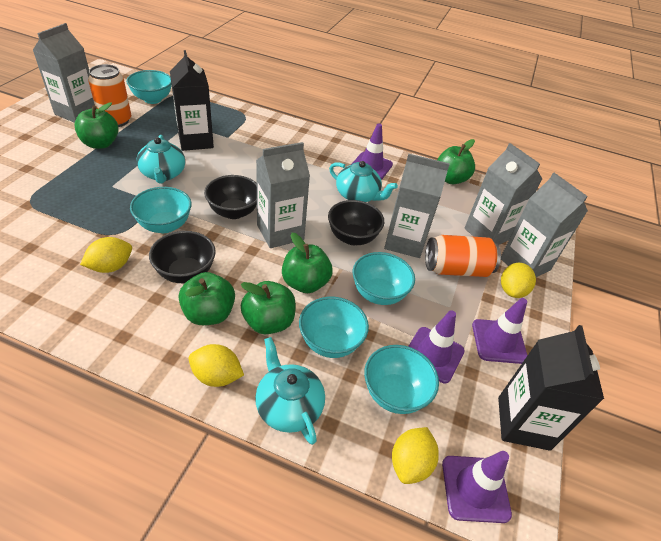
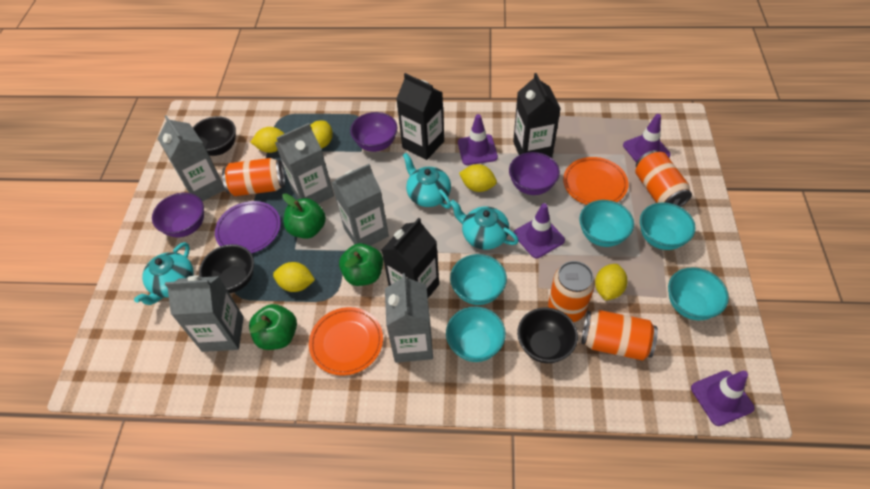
black carton: [170,50,214,151] [498,325,604,451] = 2 -> [382,218,439,298] [396,73,444,160] [513,73,561,158] = 3
green apple: [74,102,119,149] [179,272,235,325] [241,281,296,334] [282,233,333,293] [437,139,475,184] = 5 -> [249,304,297,350] [282,194,326,239] [339,243,383,286] = 3
orange can: [88,64,131,127] [425,235,501,277] = 2 -> [222,158,285,196] [548,261,595,322] [581,310,658,360] [635,150,692,207] = 4
orange plate: none = 0 -> [309,307,383,376] [563,157,628,205] = 2
purple bowl: none = 0 -> [152,193,204,237] [350,112,398,152] [509,152,560,195] = 3
purple plate: none = 0 -> [215,201,281,253] = 1
yellow lemon: [80,237,132,273] [189,344,244,387] [392,427,439,484] [501,263,536,298] = 4 -> [250,127,285,153] [273,262,315,292] [311,120,333,149] [459,164,497,192] [595,264,628,301] = 5

